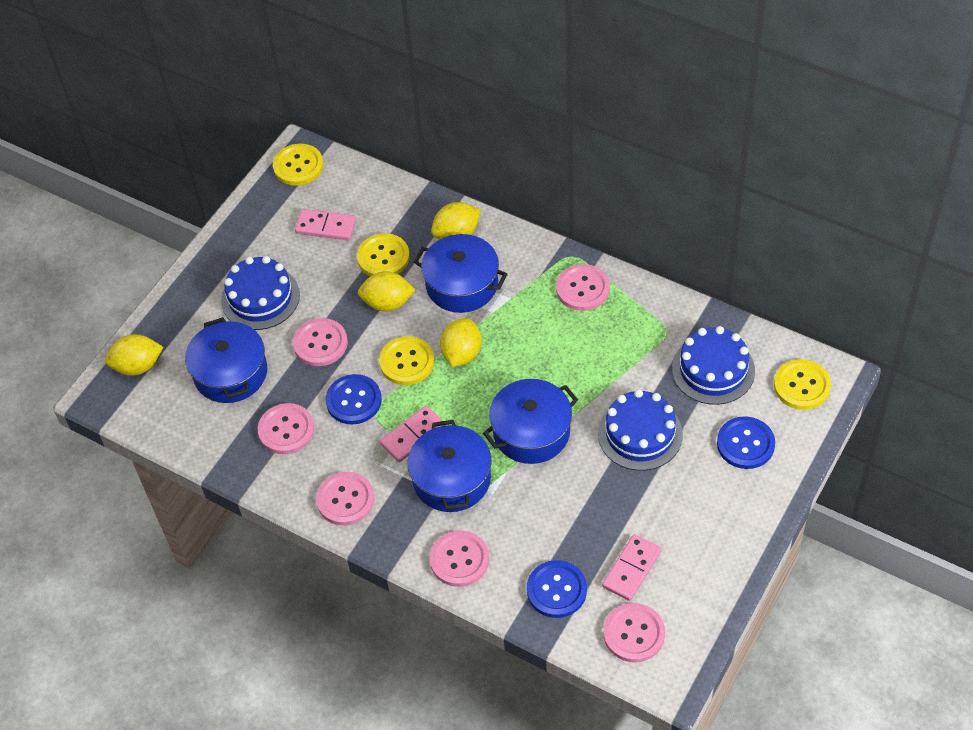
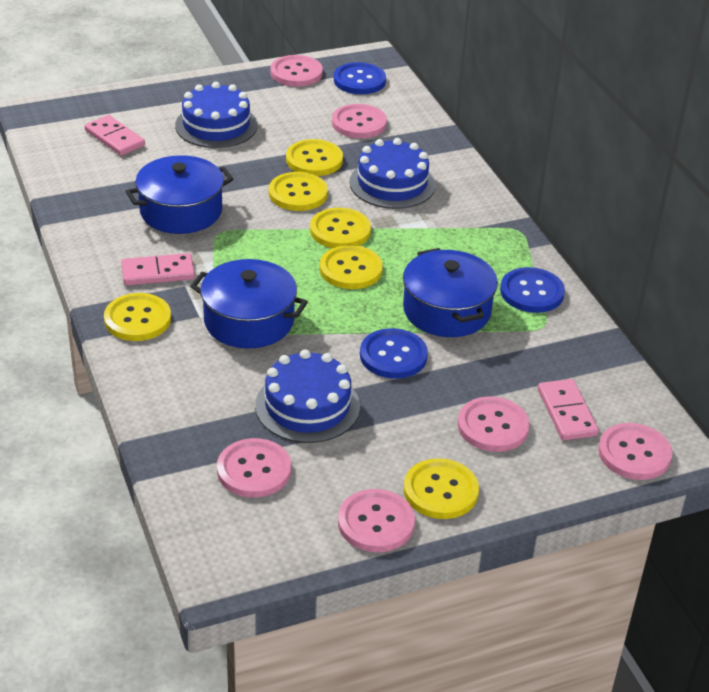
blue pot: [185,317,267,403] [408,420,492,512] [414,234,508,313] [483,379,578,464] = 4 -> [125,155,234,234] [190,259,308,349] [403,248,498,337] = 3
yellow button: [273,144,324,186] [357,233,410,276] [379,336,434,385] [774,359,831,410] = 4 -> [104,293,171,341] [269,172,328,211] [286,139,343,176] [310,208,371,248] [320,245,383,289] [404,458,479,519] = 6
yellow lemon: [105,334,163,376] [358,271,415,311] [431,202,481,239] [440,318,482,367] = 4 -> none = 0

